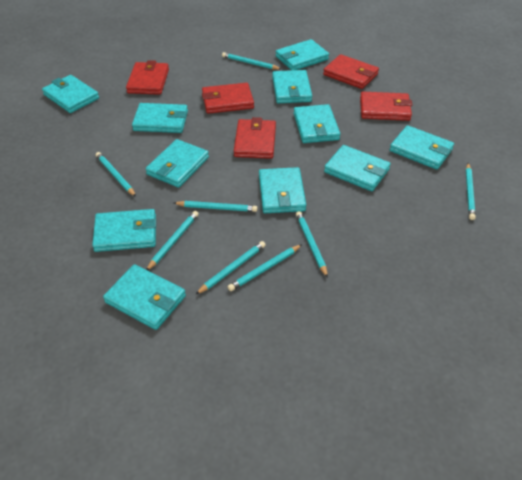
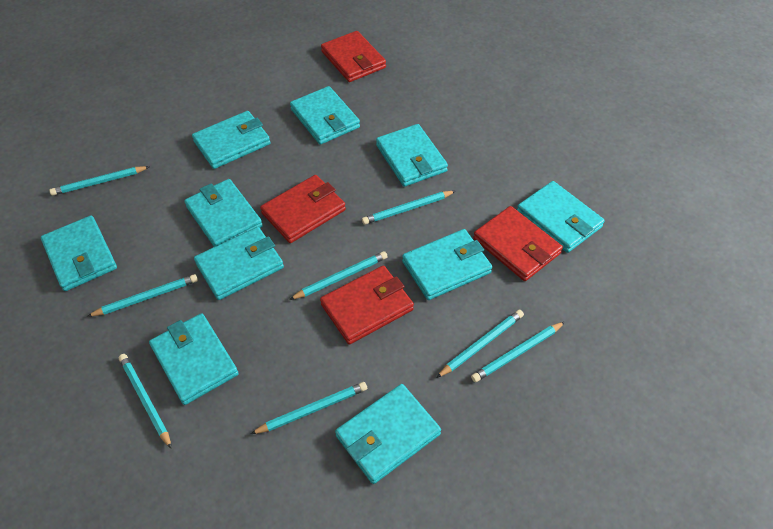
red wallet: [126,60,169,95] [202,83,254,114] [234,117,276,159] [323,54,379,89] [360,92,413,121] = 5 -> [260,175,346,243] [320,266,414,345] [321,31,386,82] [473,206,563,281] = 4
turquoise wallet: [42,75,99,113] [92,209,156,252] [103,264,186,330] [132,103,188,133] [146,139,209,188] [259,167,306,213] [272,70,312,103] [276,39,329,70] [294,104,340,143] [324,145,391,191] [390,125,454,169] = 11 -> [41,216,117,291] [149,313,238,405] [184,179,263,247] [192,111,270,169] [194,227,284,300] [290,86,360,145] [335,384,441,484] [376,124,448,187] [402,229,492,300] [517,181,605,253] = 10

